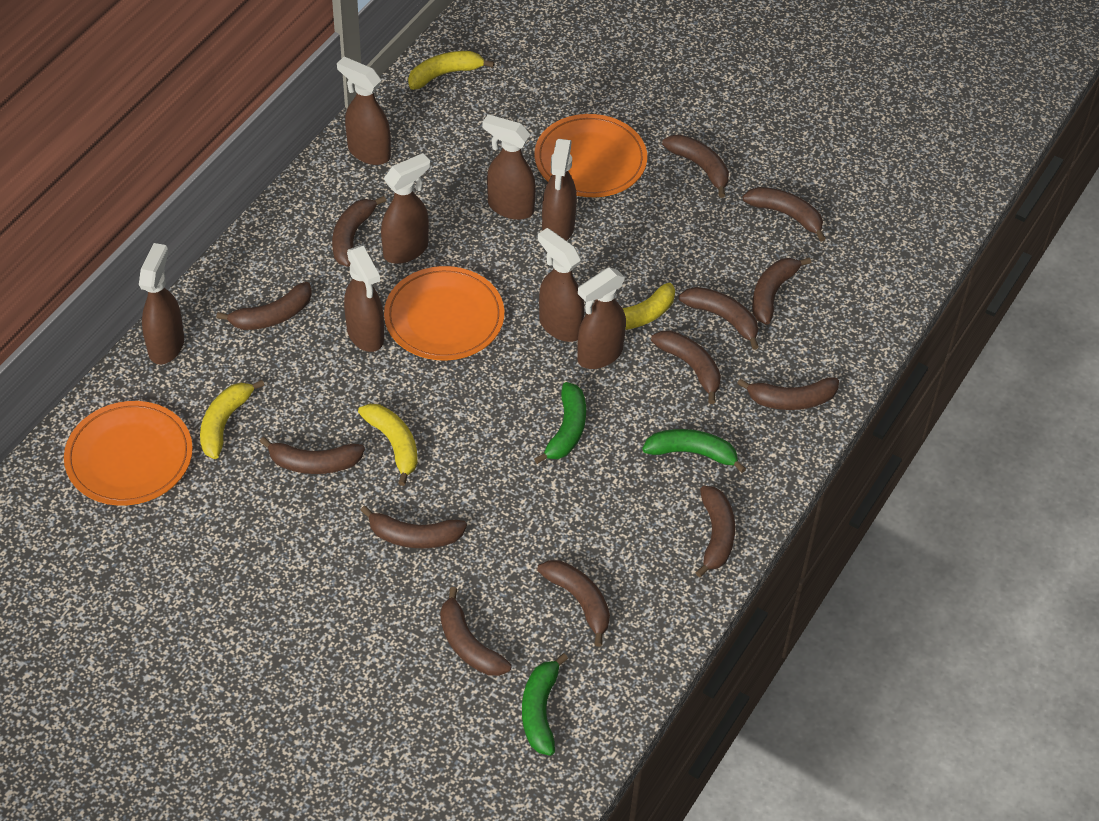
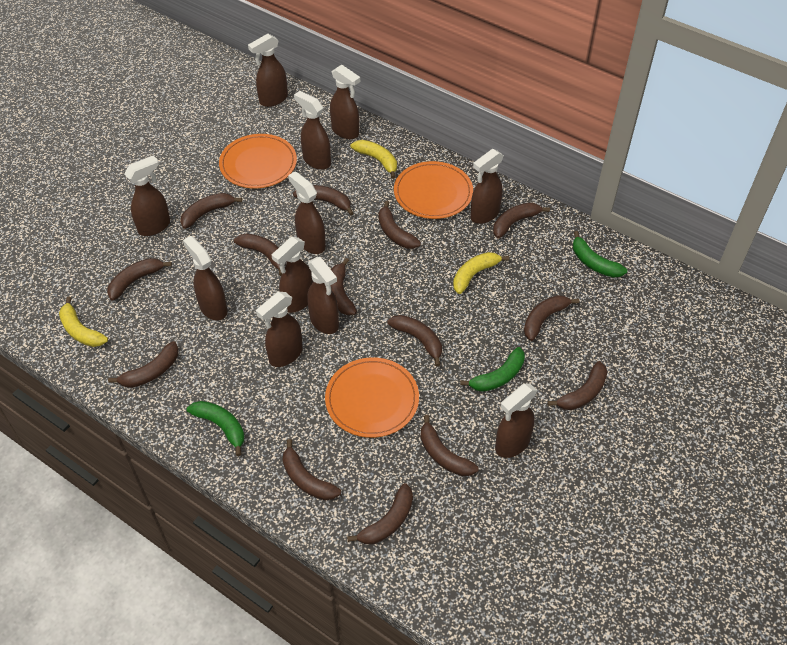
brown banana: [216,282,312,330] [260,437,365,474] [332,196,386,267] [360,506,467,548] [440,587,512,676] [537,560,610,647] [651,331,721,404] [662,135,729,198] [679,287,759,350] [695,486,735,578] [737,378,839,410] [742,187,826,242] [752,257,811,325] = 13 -> [107,258,172,301] [108,341,179,388] [180,193,242,229] [234,233,285,276] [282,439,341,500] [293,185,354,215] [330,258,357,315] [347,483,413,544] [378,201,421,249] [387,315,442,367] [421,415,479,476] [493,202,550,238] [524,295,579,341] [547,361,607,410] = 14
brown spray bottle: [139,243,184,364] [337,57,391,165] [344,245,384,352] [381,153,430,264] [482,114,536,220] [538,228,584,342] [542,139,577,241] [577,268,626,369] = 8 -> [124,155,170,236] [183,236,228,321] [248,34,288,107] [256,292,303,367] [272,237,313,313] [288,171,326,254] [294,91,331,170] [307,257,339,334] [330,65,360,139] [470,149,504,224] [495,384,538,458] = 11
yellow banana: [200,380,265,459] [358,404,418,486] [408,51,494,90] [585,283,675,330] = 4 -> [59,297,108,347] [351,140,397,179] [453,252,509,294] = 3

